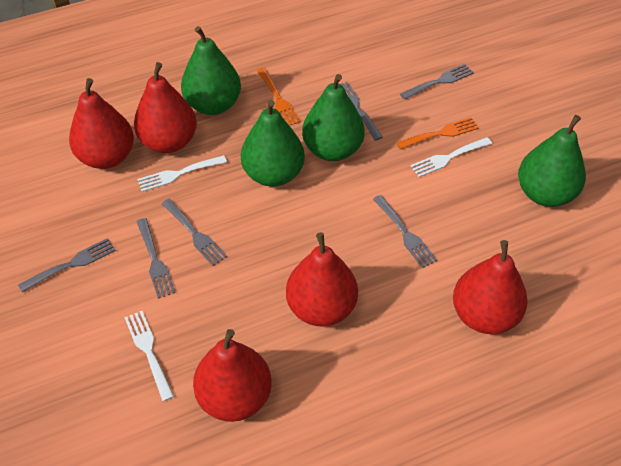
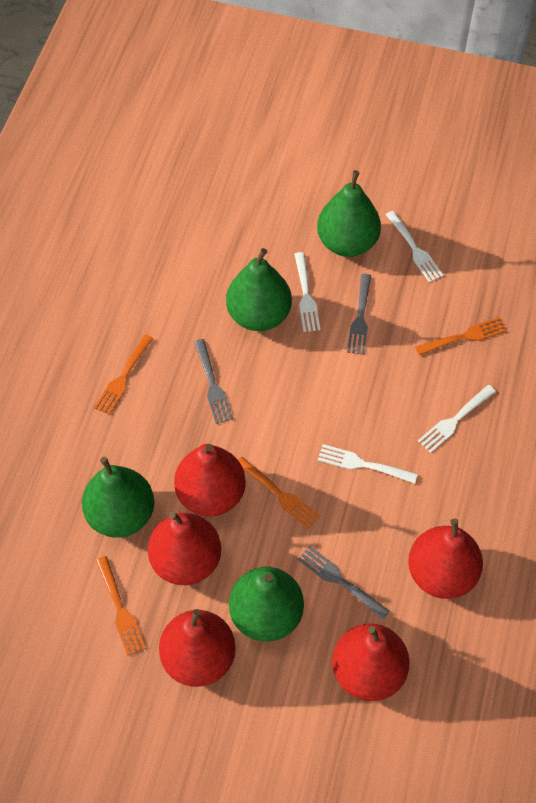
grey fork: [18,238,116,292] [136,218,176,298] [162,199,227,266] [341,82,383,141] [373,195,437,268] [400,64,474,100] = 6 -> [194,339,233,424] [298,546,390,620] [347,274,371,355] = 3
orange fork: [257,68,300,125] [396,117,479,149] = 2 -> [94,334,154,415] [96,556,146,656] [238,457,320,529] [415,317,507,356] = 4
white fork: [124,311,174,401] [137,155,227,192] [411,137,492,177] = 3 -> [294,252,320,332] [318,444,418,484] [386,211,444,282] [418,385,496,453] = 4

